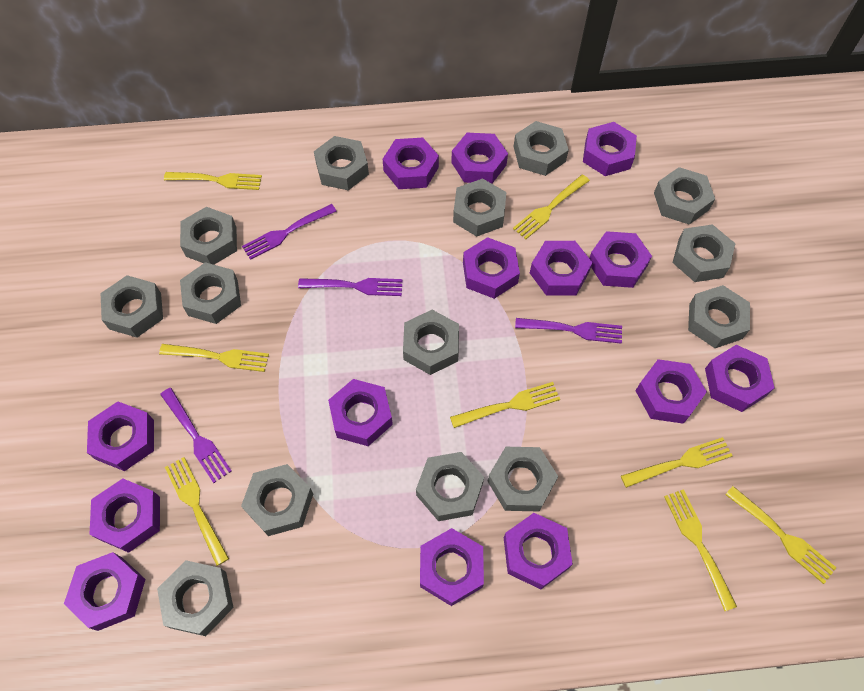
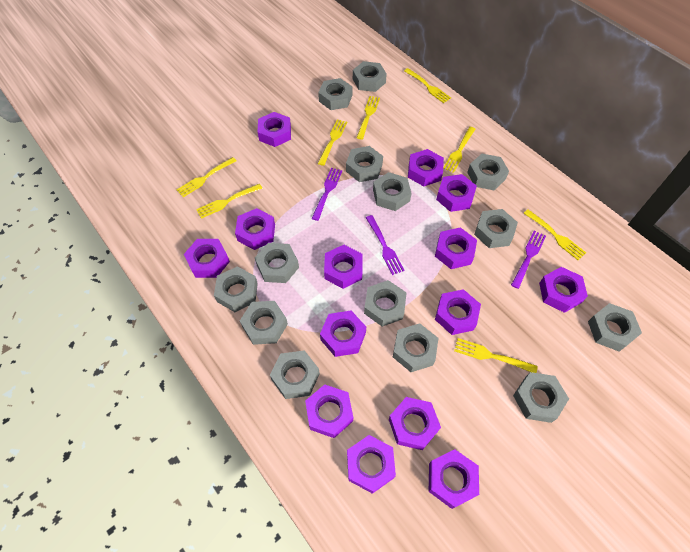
purple fork: [160,388,232,483] [242,204,337,260] [298,278,403,296] [515,318,622,344] = 4 -> [311,168,342,221] [366,215,405,275] [511,231,546,289] = 3

